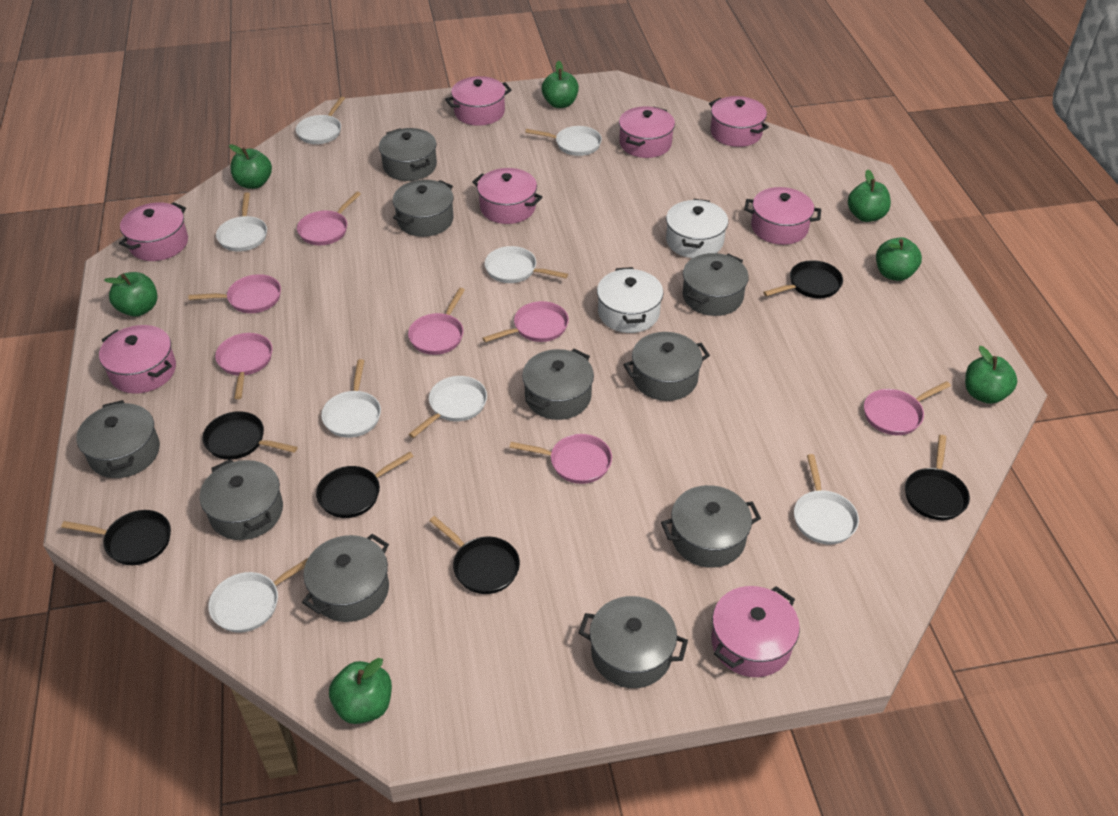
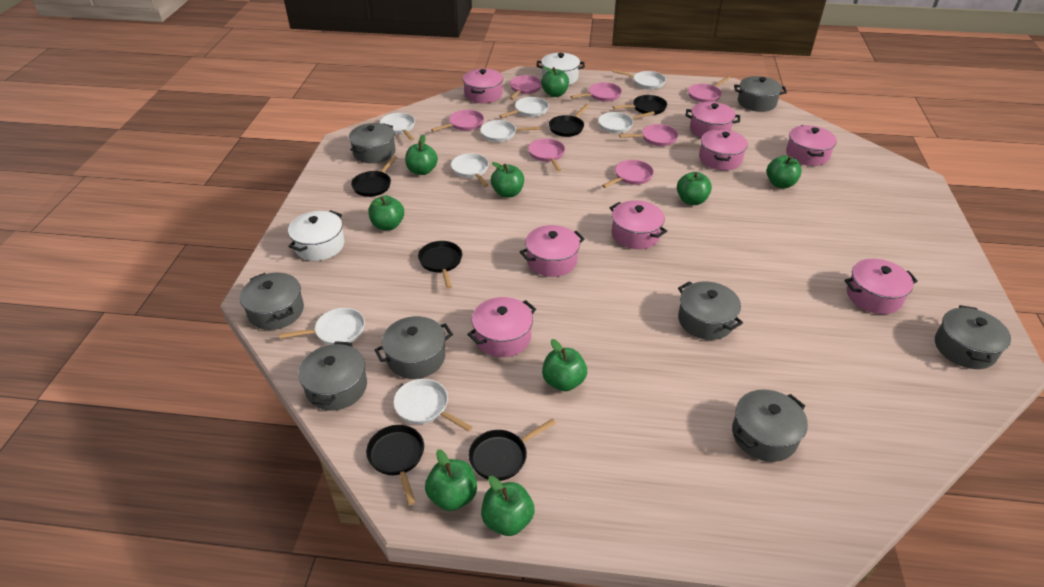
green apple: [104,272,158,317] [229,144,272,189] [329,658,392,724] [542,61,579,108] [848,170,891,222] [876,237,922,281] [965,346,1017,404] = 7 -> [368,196,404,230] [405,135,438,175] [425,449,477,511] [481,476,535,536] [491,162,524,198] [541,66,569,97] [542,339,587,391] [677,172,712,205] [767,156,802,188] = 9
grey pot: [76,400,160,478] [200,459,283,540] [302,534,389,622] [379,128,437,181] [393,180,454,237] [522,349,594,420] [578,596,688,688] [623,332,710,401] [661,485,761,568] [683,253,749,316] = 10 -> [240,273,304,330] [298,341,367,410] [349,123,396,163] [374,316,453,379] [678,281,743,340] [732,389,808,462] [734,76,787,112] [935,305,1011,369] = 8

